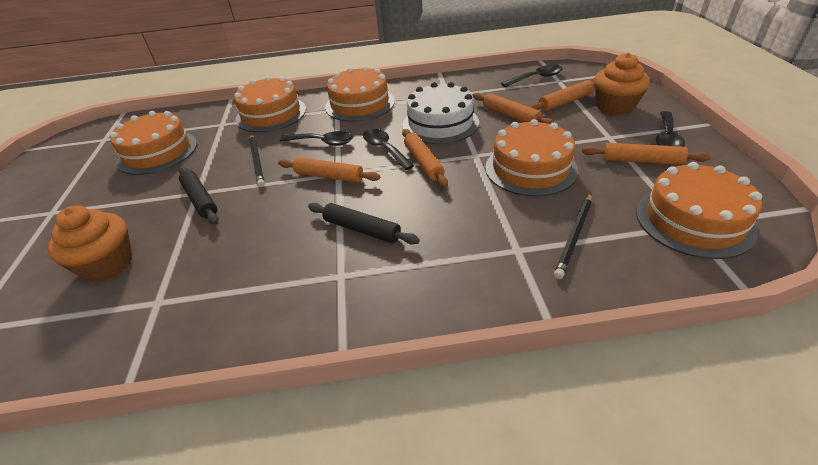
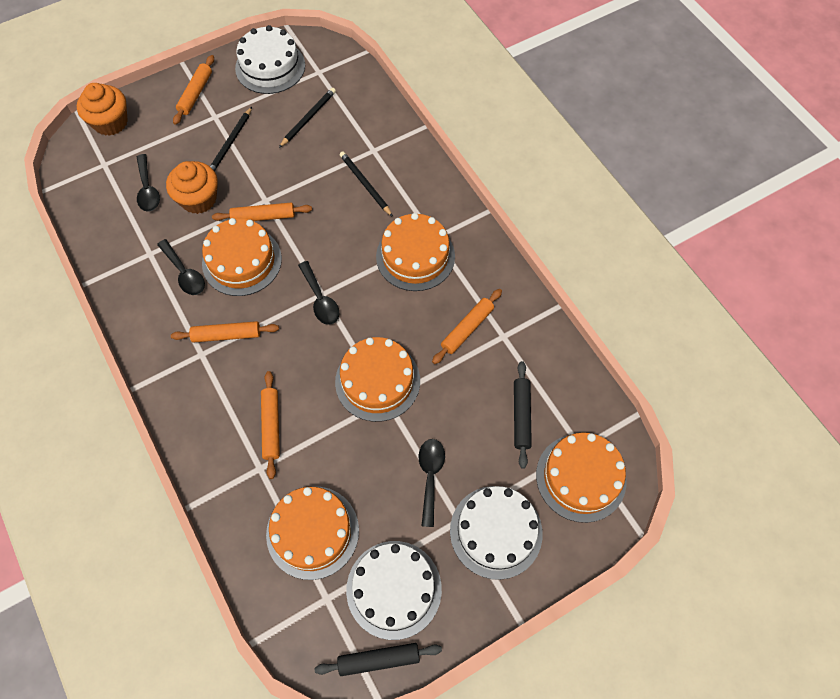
black pencil: [249,134,265,187] [554,193,592,279] = 2 -> [210,107,252,172] [279,88,336,148] [340,151,393,217] = 3
white cake: [402,82,479,144] = 1 -> [235,25,305,94] [346,541,442,640] [450,486,543,580] = 3

